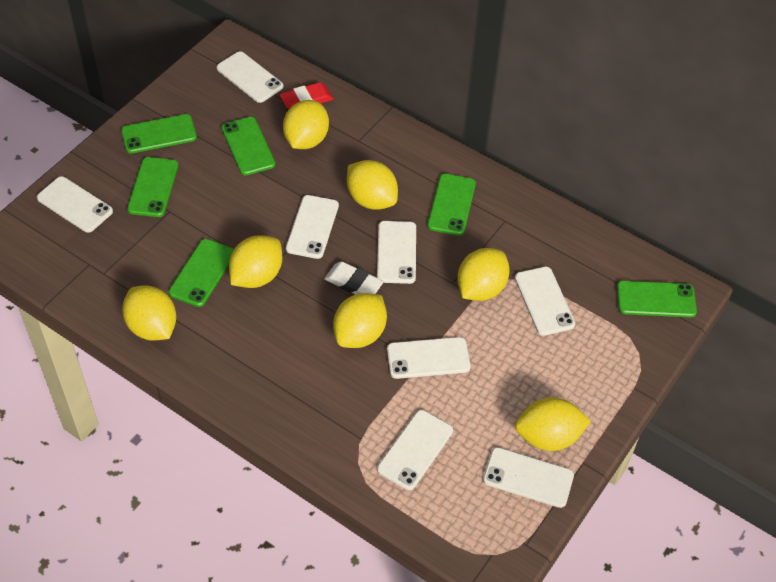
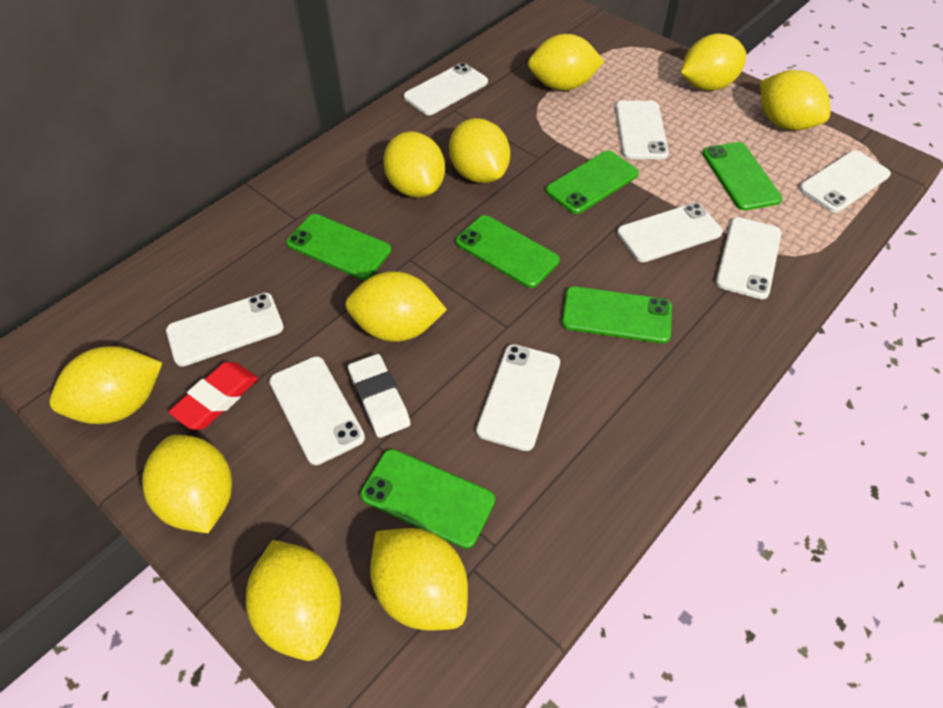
yellow lemon: [122,285,177,340] [229,235,282,288] [283,100,329,149] [333,293,387,348] [347,160,398,210] [457,248,510,301] [515,397,591,451] = 7 -> [49,346,162,424] [142,435,232,533] [246,540,341,661] [345,271,447,342] [370,528,468,630] [383,131,445,198] [449,118,510,183] [528,34,604,91] [681,34,746,91] [760,70,830,131] = 10

